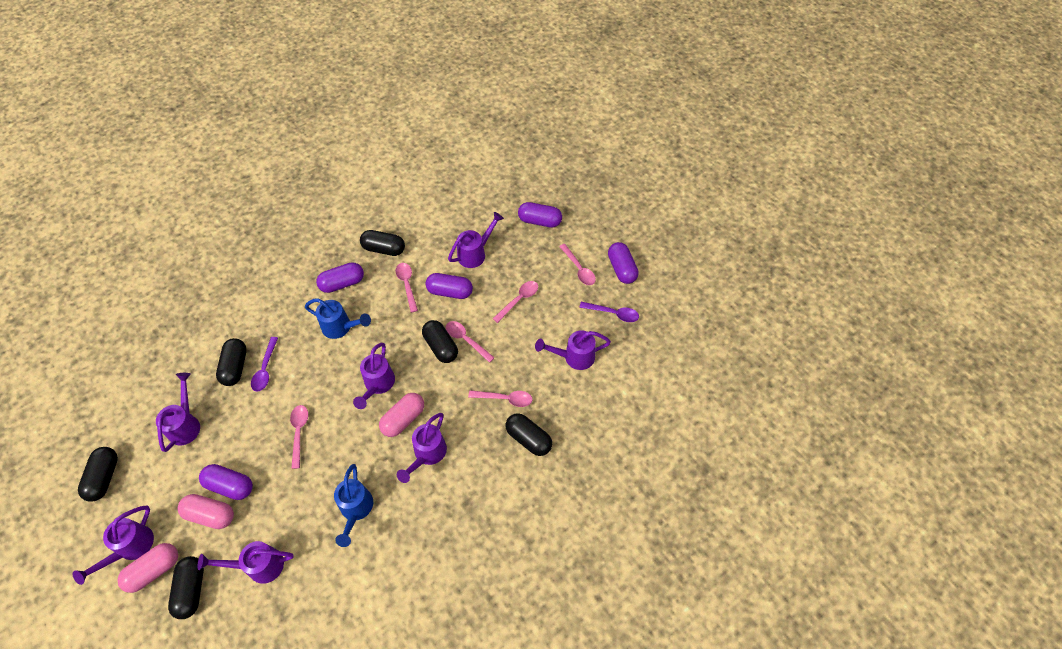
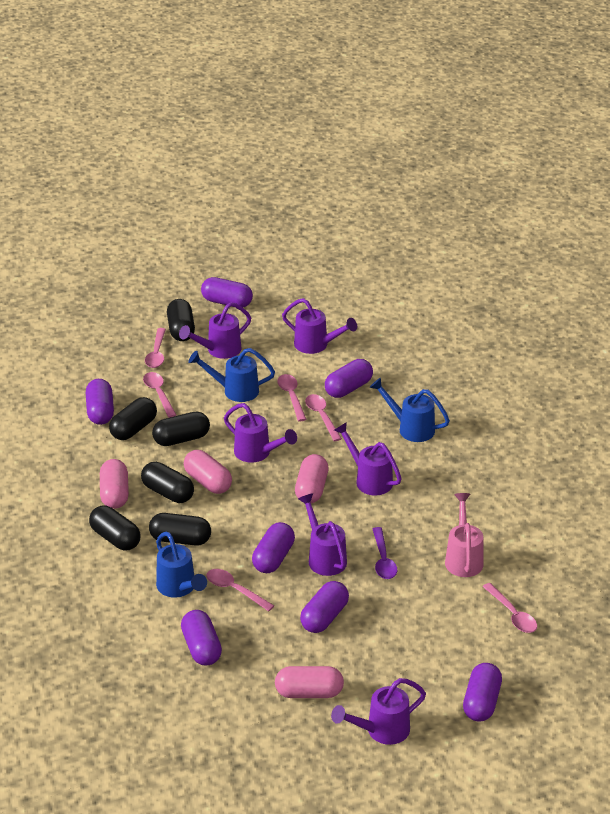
blue watering can: [305,298,371,339] [334,464,373,547] = 2 -> [156,532,207,598] [188,348,275,402] [369,378,450,442] = 3
pink capsule: [117,543,178,593] [177,494,234,529] [379,393,424,437] = 3 -> [100,459,129,509] [184,450,232,494] [275,666,344,698] [295,454,329,503] = 4
pink watering can: none = 0 -> [445,493,483,577] = 1
purple capsule: [199,464,253,500] [316,262,364,293] [425,273,473,299] [518,202,562,228] [608,242,639,284] = 5 -> [86,379,114,425] [181,610,222,666] [201,277,253,307] [252,522,295,573] [300,581,349,633] [325,359,373,398] [463,663,502,722] = 7
purple spoon: [251,337,278,392] [579,302,639,322] = 2 -> [373,527,397,579] = 1
purple watering can: [73,505,154,585] [156,373,200,452] [198,541,294,584] [353,343,395,409] [397,413,447,483] [448,212,504,268] [535,330,611,370] = 7 -> [179,302,251,359] [224,403,297,463] [282,298,357,354] [298,493,347,576] [331,678,426,745] [334,422,402,495] = 6

